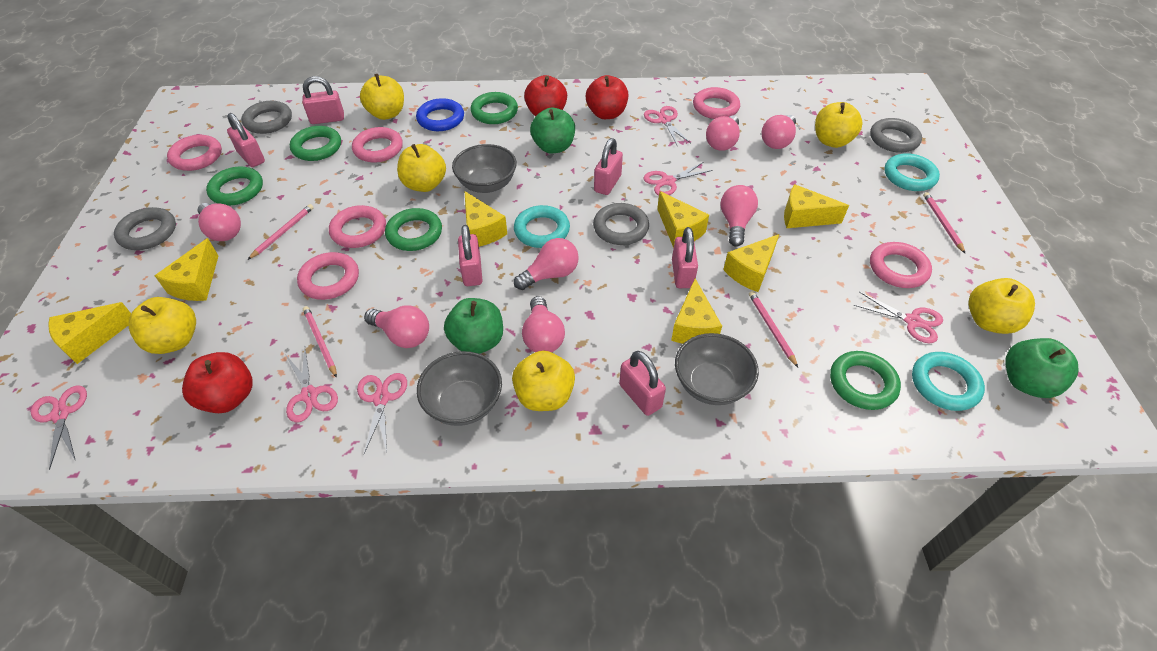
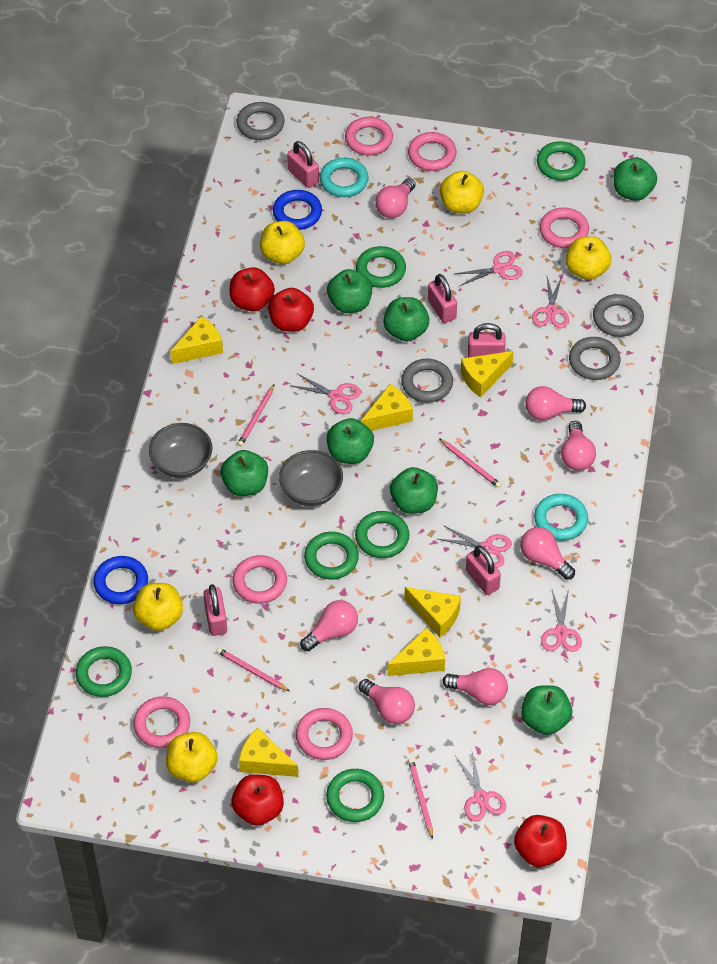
blue ring: [416,98,464,131] = 1 -> [93,556,148,604] [273,190,322,230] = 2
green apple: [444,298,503,354] [530,108,575,153] [1005,338,1079,398] = 3 -> [221,450,268,496] [327,269,372,313] [327,418,374,464] [384,297,429,341] [390,467,438,514] [521,685,572,735] [613,158,657,201] = 7
green ring: [206,166,263,205] [290,126,341,161] [385,208,442,251] [471,92,518,124] [830,351,901,410] = 5 -> [76,646,132,697] [304,532,359,580] [326,769,384,822] [355,511,409,558] [356,246,406,288] [537,141,585,181] = 6
grey bowl: [417,351,502,426] [452,144,517,193] [675,333,759,405] = 3 -> [149,423,213,478] [279,450,343,506] = 2
pink padlock: [227,113,265,167] [302,76,344,124] [458,225,483,286] [594,138,623,195] [619,351,666,416] [672,227,698,288] = 6 -> [203,584,227,636] [287,141,319,188] [428,274,457,323] [466,545,501,595] [468,323,506,357] = 5
red apple: [182,352,253,413] [524,75,567,116] [586,75,628,119] = 3 -> [230,267,275,312] [231,774,284,826] [268,288,314,332] [514,815,567,867] = 4
turquoise ring: [514,205,570,248] [884,153,940,191] [912,352,985,411] = 3 -> [320,158,369,197] [534,494,588,541] = 2
yellow apple: [128,297,196,354] [360,74,404,120] [397,144,446,192] [512,351,575,411] [815,102,862,148] [969,278,1035,334] = 6 -> [133,583,183,631] [166,732,218,783] [260,221,305,264] [440,171,484,213] [566,236,611,280] = 5
yellow cheese: [48,302,131,364] [155,238,218,301] [464,191,507,247] [657,191,709,248] [671,279,722,344] [723,234,779,292] [784,184,849,228] = 7 -> [170,316,223,364] [239,728,298,777] [361,384,413,431] [387,628,445,676] [404,587,461,637] [461,351,514,398] = 6

